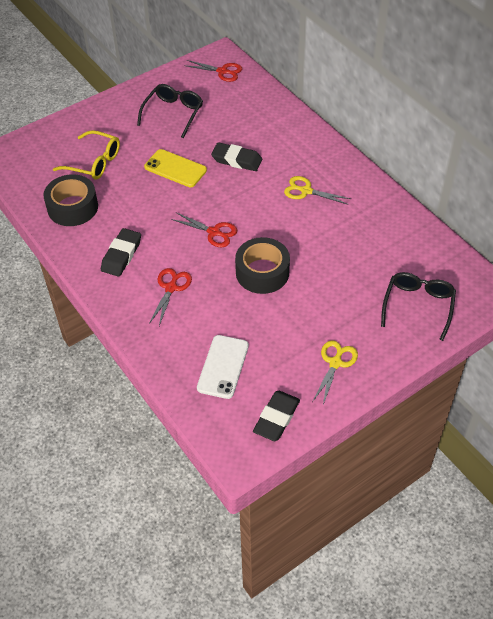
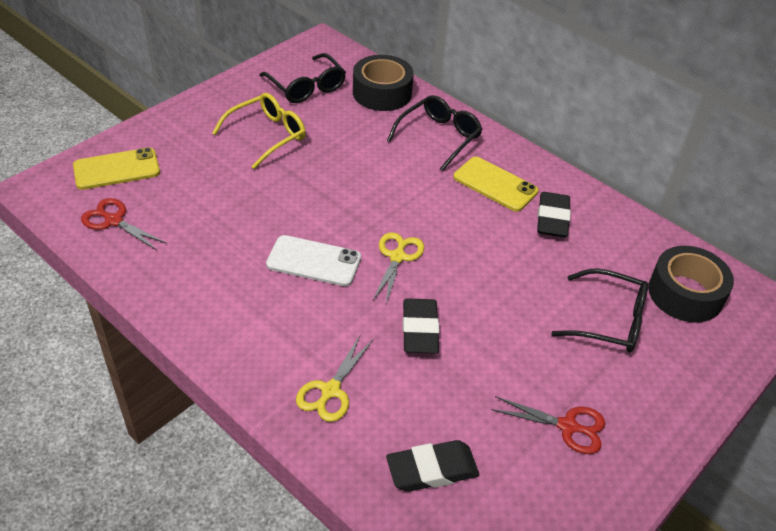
black glasses: [137,84,203,138] [381,272,456,341] = 2 -> [259,53,346,103] [387,95,483,171] [551,268,648,353] = 3
red scissors: [149,268,192,326] [171,212,237,247] [184,60,242,82] = 3 -> [81,198,166,250] [491,396,605,454] = 2
yellow phone: [144,149,207,187] = 1 -> [73,147,160,190] [453,157,538,212] = 2

